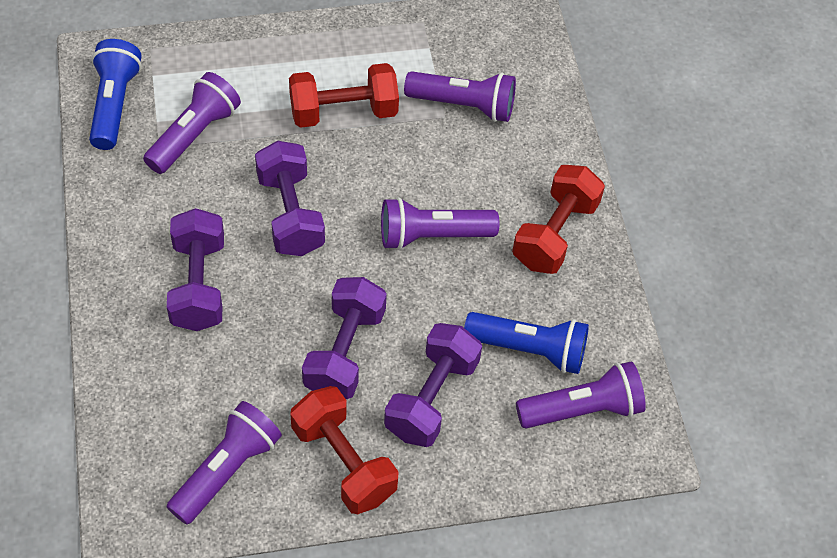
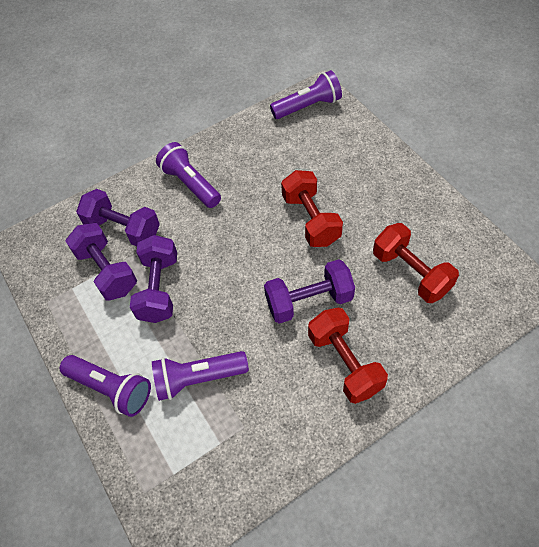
blue flashlight: [89,39,142,150] [464,312,589,374] = 2 -> none = 0
purple flashlight: [143,72,241,174] [167,401,282,525] [381,197,499,250] [404,71,516,122] [516,362,646,428] = 5 -> [60,355,151,417] [152,351,249,401] [156,142,221,208] [270,70,342,119] = 4

